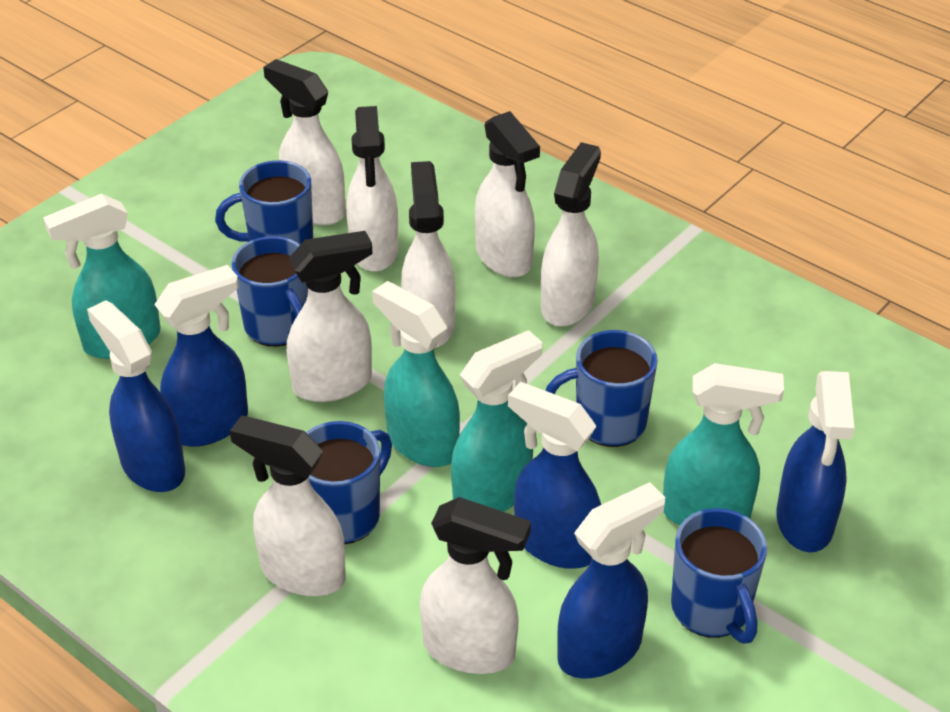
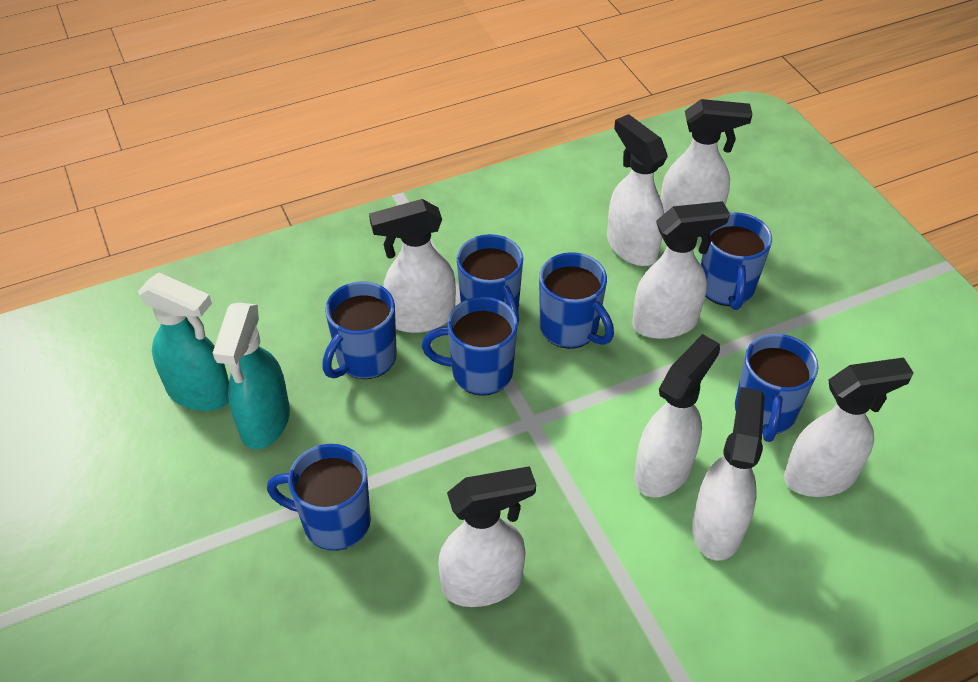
blue mug: [215,160,313,245] [231,236,308,347] [306,421,392,544] [545,330,658,447] [671,508,767,644] = 5 -> [267,444,371,551] [322,281,397,379] [422,297,518,396] [457,234,523,324] [539,252,614,349] [701,212,772,310] [735,334,819,442] = 7
blue spray bottle: [87,300,185,492] [154,265,248,447] [508,382,601,569] [557,482,665,679] [777,371,854,552] = 5 -> none = 0
turquoise spray bottle: [43,194,161,359] [372,281,460,467] [451,330,542,512] [663,363,784,526] = 4 -> [138,273,229,411] [213,303,290,449] = 2

